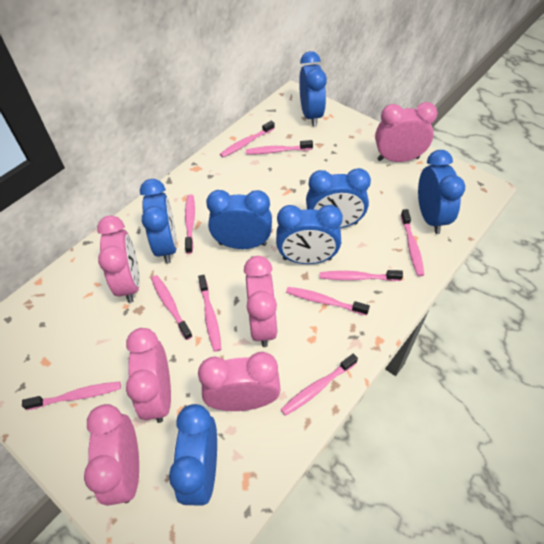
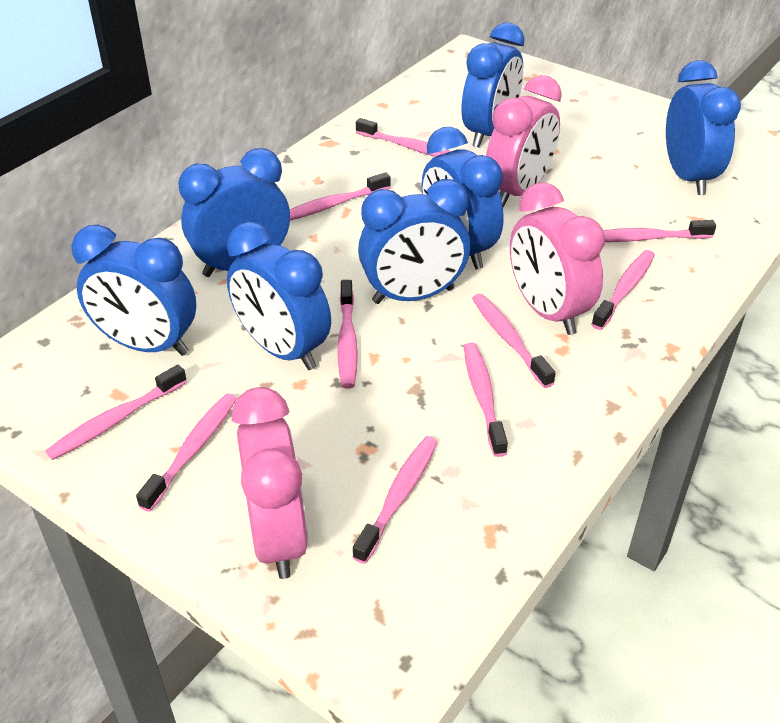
pink clock: [84,404,139,506] [97,215,140,303] [126,328,171,423] [198,352,281,411] [244,256,278,347] [375,102,438,162] = 6 -> [232,387,308,579] [486,75,562,207] [510,182,605,335] = 3

